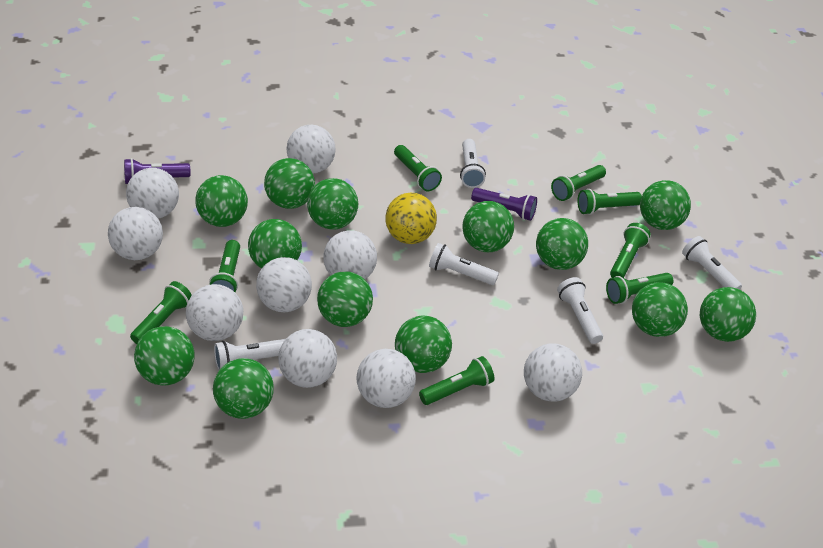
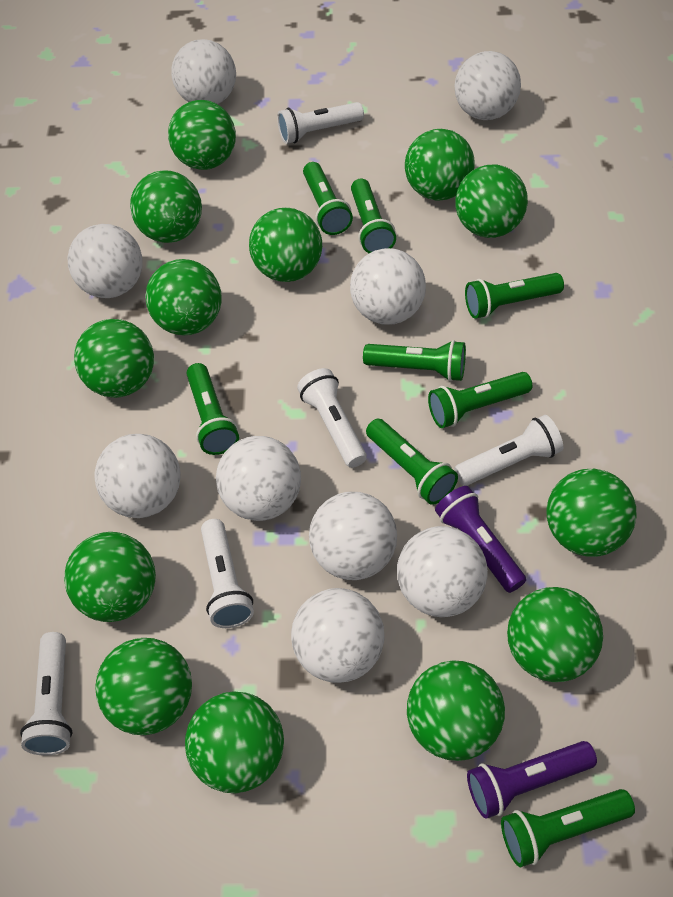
yellow ball: [385,193,437,244] = 1 -> none = 0

